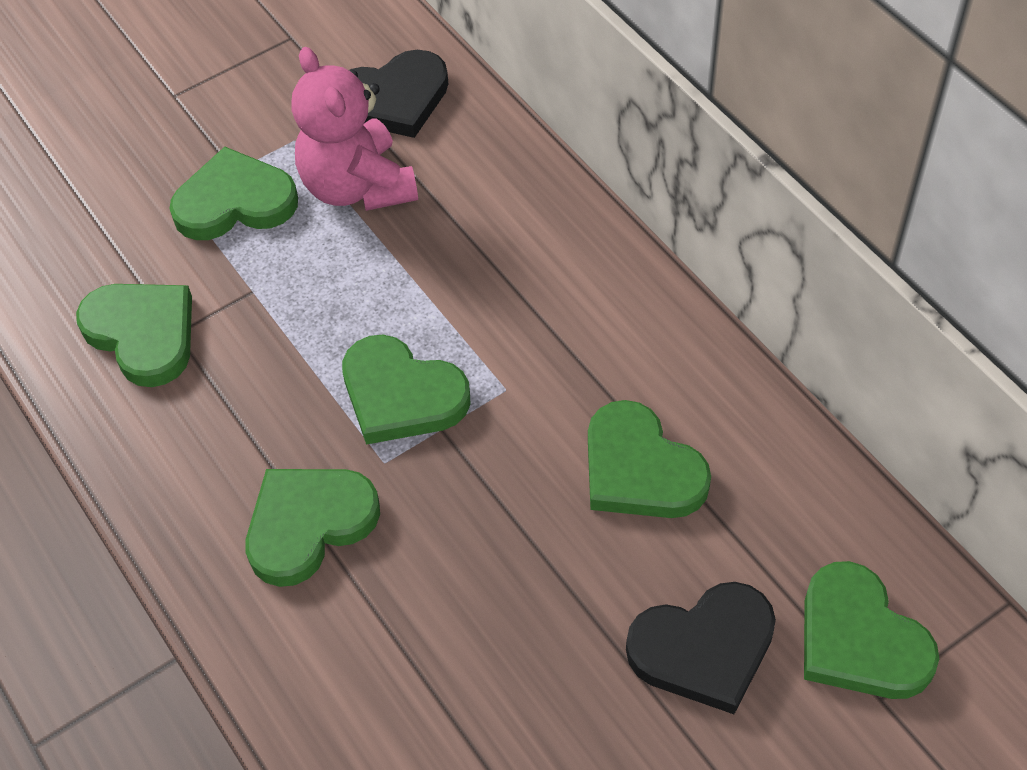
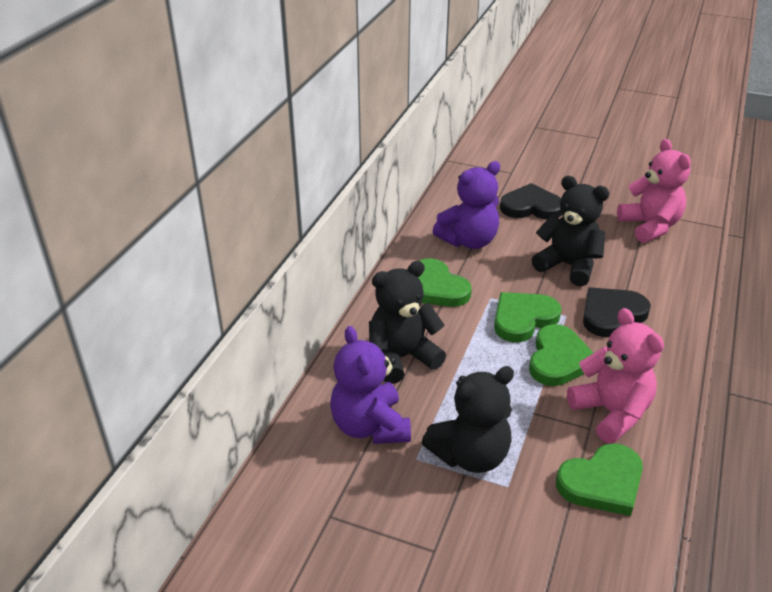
black teddy bear: none = 0 -> [369,261,446,384] [422,366,514,473] [532,176,609,286] = 3
green heart: [76,284,192,387] [170,147,298,240] [245,469,380,587] [342,335,471,445] [588,400,711,518] [804,561,939,699] = 6 -> [418,258,472,307] [494,292,562,342] [529,324,593,386] [556,443,643,516] = 4
pink teddy bear: [291,47,418,211] = 1 -> [567,308,664,444] [617,139,691,243] = 2
purple teddy bear: none = 0 -> [330,326,411,444] [432,161,500,249] = 2

